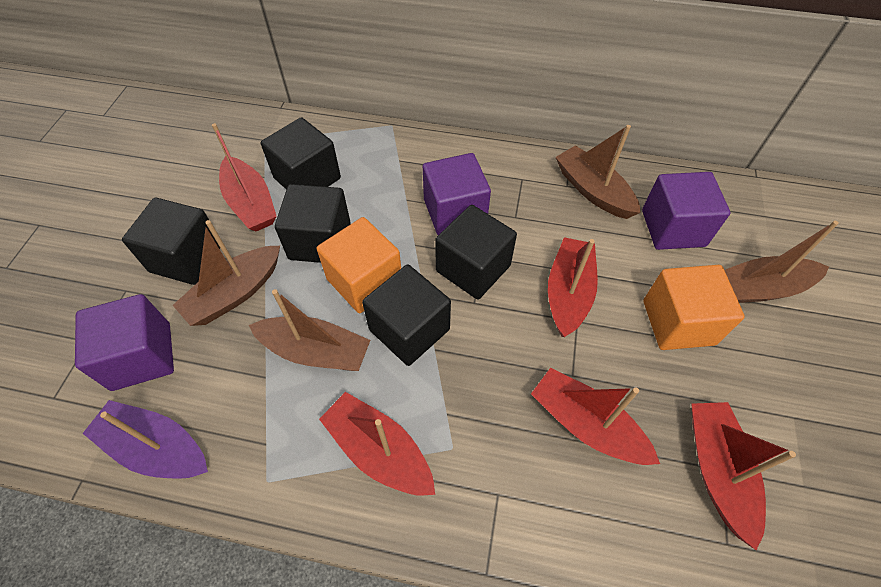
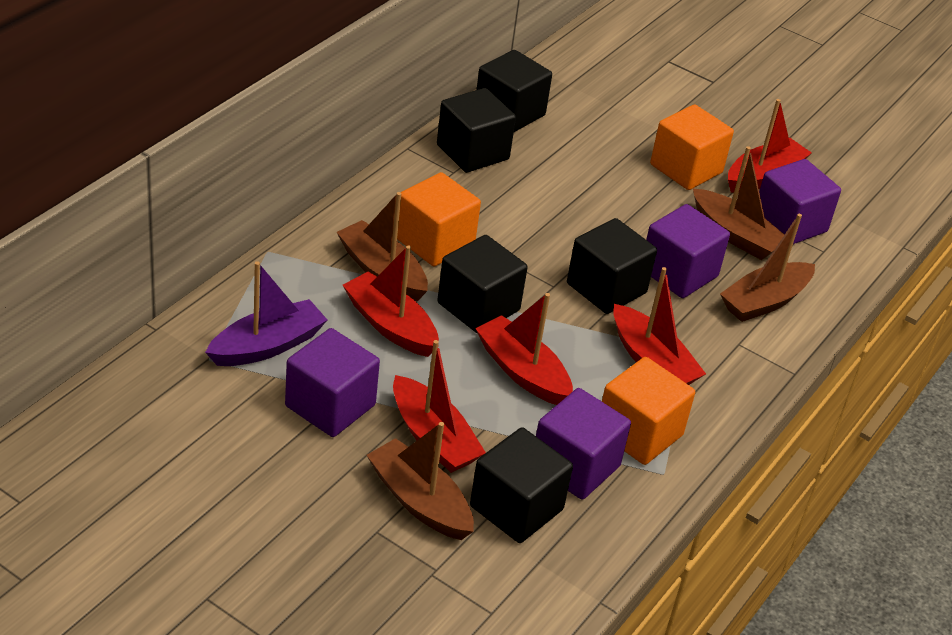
orange cube: [317,217,401,313] [643,265,745,350] = 2 -> [397,172,481,266] [602,357,695,465] [650,104,734,190] = 3
purple cube: [75,294,174,391] [423,153,491,235] [642,172,730,250] = 3 -> [285,328,380,437] [536,388,631,500] [646,204,730,298] [759,159,841,244] = 4

